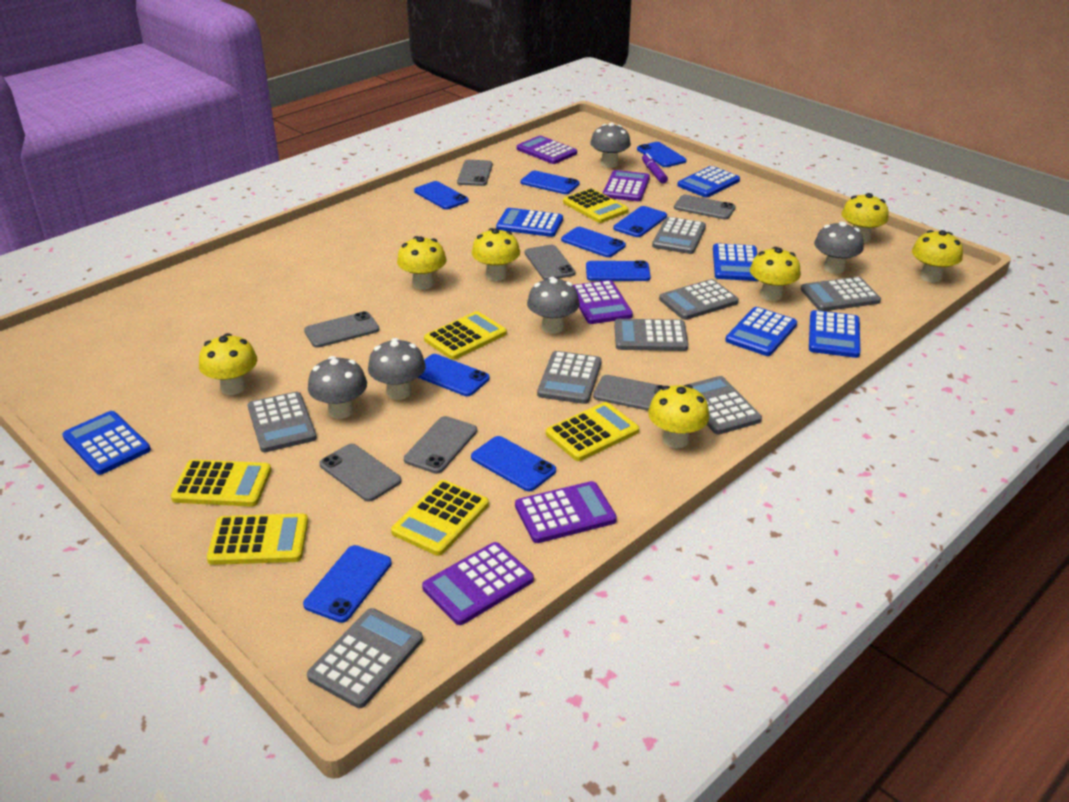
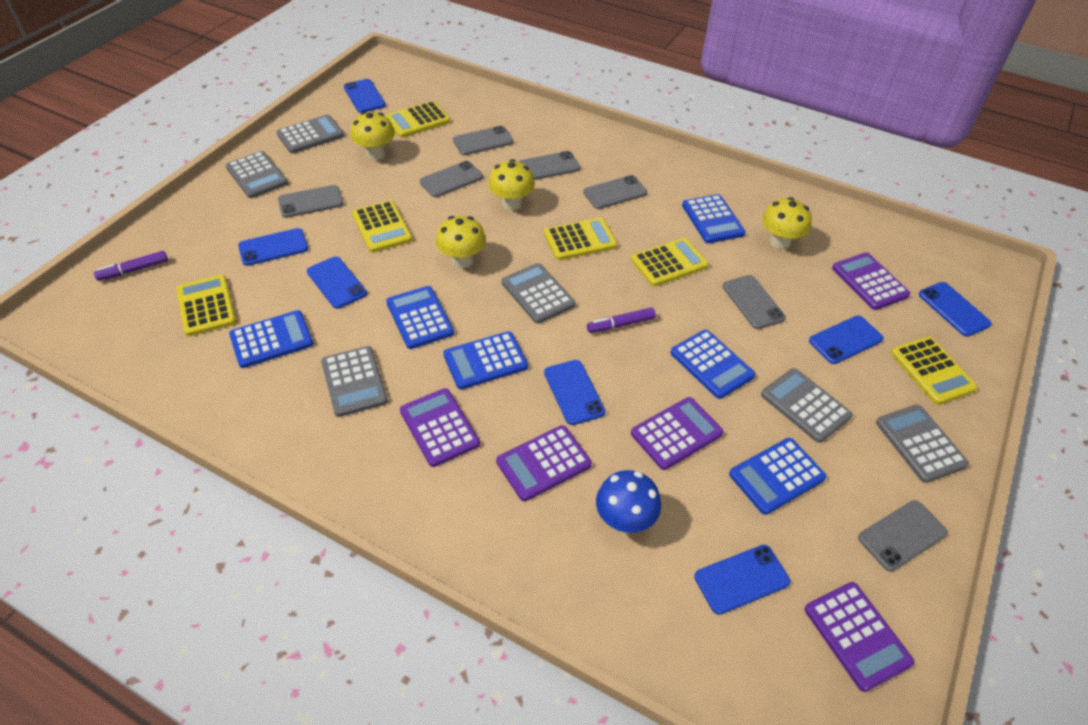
blue mushroom: none = 0 -> [596,470,661,533] = 1
blue phone: [303,545,392,623] [414,181,469,210] [418,354,490,396] [471,436,556,491] [520,171,580,194] [561,227,626,257] [586,261,651,281] [613,206,667,237] [637,142,687,167] = 9 -> [238,228,308,266] [307,257,367,309] [344,79,386,113] [544,360,605,425] [694,545,790,615] [809,316,884,364] [919,282,992,337] = 7
grey calculator: [248,391,317,452] [307,608,423,708] [537,351,602,404] [614,319,689,351] [652,217,706,254] [659,279,739,320] [683,376,762,435] [801,277,881,311] = 8 -> [226,151,288,198] [277,115,344,154] [321,346,388,417] [502,263,575,324] [761,368,853,443] [876,405,969,483] = 6
grey mushroom: [308,356,367,419] [368,338,426,400] [527,277,580,334] [590,123,631,168] [814,222,864,274] = 5 -> none = 0
purple marker: [642,153,668,184] = 1 -> [94,251,168,281] [587,307,656,333] = 2
yellow mushroom: [199,333,257,395] [397,236,446,290] [472,228,520,281] [648,384,710,448] [750,247,801,301] [842,193,889,243] [912,230,963,283] = 7 -> [350,112,395,160] [436,216,486,268] [488,159,535,210] [762,197,812,250] = 4

